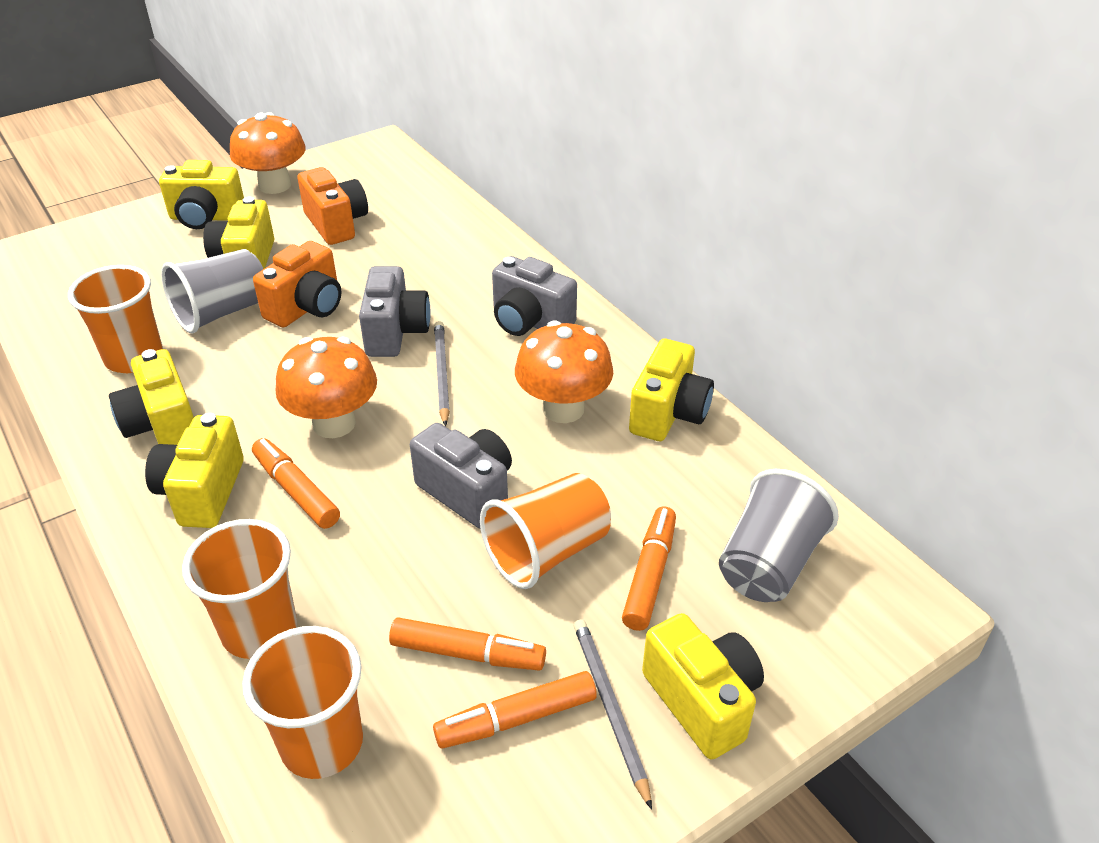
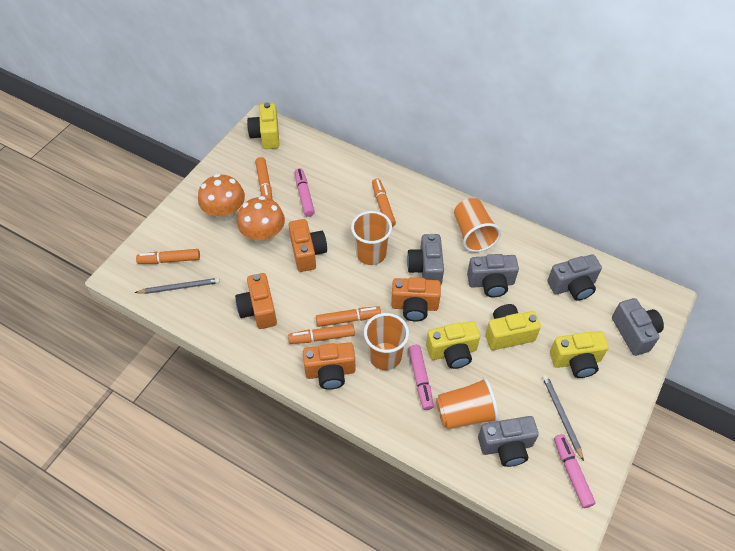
grey camera: [359,266,431,357] [410,423,512,529] [492,256,577,336] = 3 -> [407,234,444,285] [467,254,519,297] [478,416,539,467] [547,255,602,301] [612,298,664,356] = 5
grey cup: [161,249,263,333] [719,469,839,602] = 2 -> none = 0
orange camera: [253,241,341,327] [297,167,368,245] = 2 -> [235,273,277,329] [289,219,327,272] [303,342,356,390] [391,277,441,322] = 4
orange marker: [252,438,340,529] [389,617,546,670] [433,671,597,748] [622,506,676,631] = 4 -> [136,249,200,264] [255,157,272,200] [288,324,355,344] [316,306,381,327] [372,178,396,227] = 5
orange mushroom: [230,112,306,194] [275,337,377,438] [515,320,613,423] = 3 -> [198,174,245,221] [237,196,285,244] = 2
pink marker: none = 0 -> [295,168,315,217] [409,345,434,410] [554,434,596,508] = 3
yellow camera: [109,349,194,445] [145,413,244,528] [159,160,244,229] [203,196,274,269] [629,339,714,441] [642,613,764,760] = 6 -> [247,102,279,149] [426,321,480,369] [485,304,541,350] [550,331,609,378] = 4

